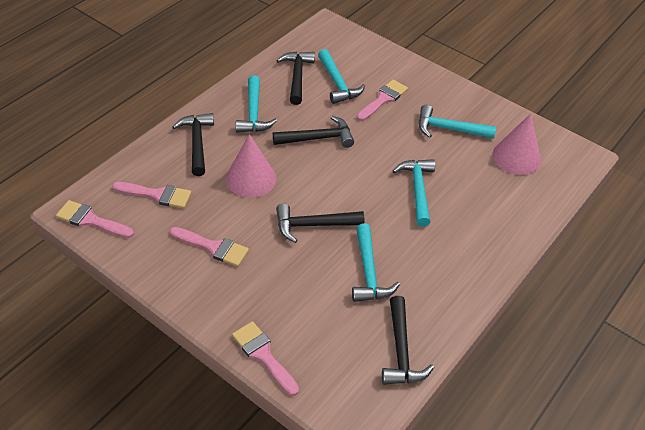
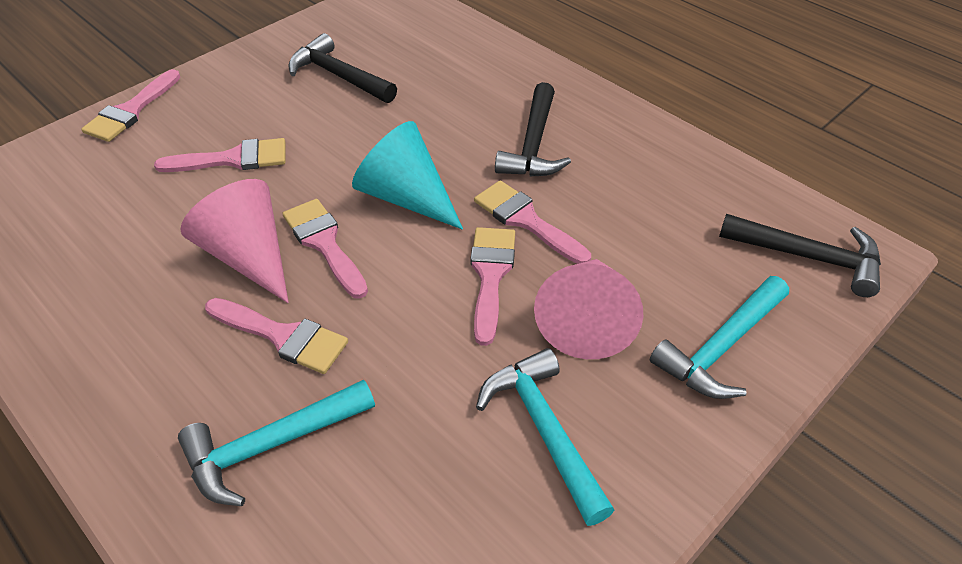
black hammer: [173,113,214,176] [273,116,354,148] [276,203,364,243] [277,51,315,105] [382,296,434,385] = 5 -> [288,33,397,103] [495,82,571,177] [719,214,881,297] = 3
pink brush: [56,200,134,238] [112,182,192,208] [170,227,249,267] [232,321,299,396] [357,80,408,121] = 5 -> [81,69,181,142] [154,138,286,172] [205,298,348,374] [282,199,368,299] [470,227,515,346] [474,180,591,264] = 6
turquoise cone: none = 0 -> [352,121,463,230] = 1
turquoise hammer: [236,75,277,133] [318,49,365,104] [352,223,400,302] [393,159,435,227] [419,105,496,139] = 5 -> [178,380,375,506] [476,348,614,526] [650,276,789,399] = 3

